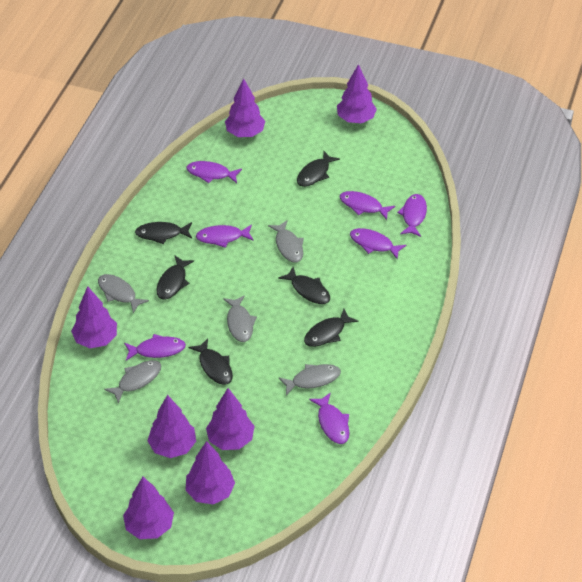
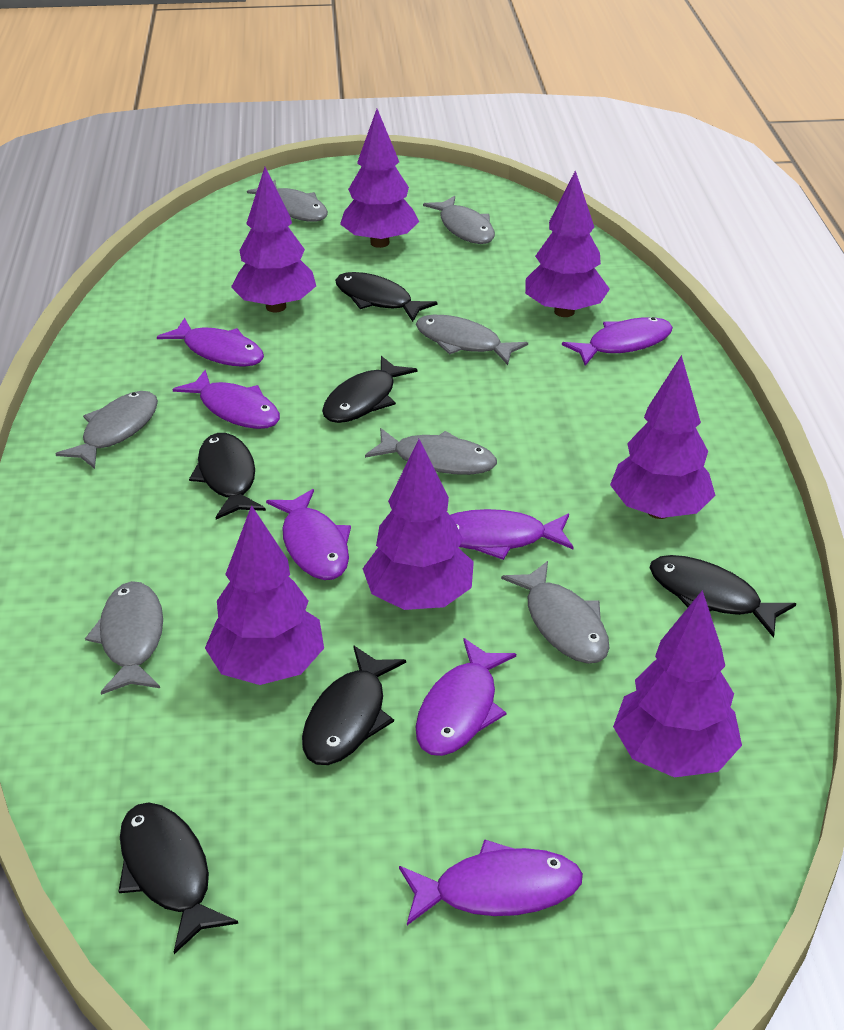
grey fish: [98,274,149,313] [104,360,161,403] [223,295,257,342] [268,220,304,263] [279,364,341,395] = 5 -> [55,391,158,469] [85,581,163,695] [247,180,328,222] [365,428,497,475] [416,315,528,365] [423,196,495,244] [501,561,609,664] = 7

